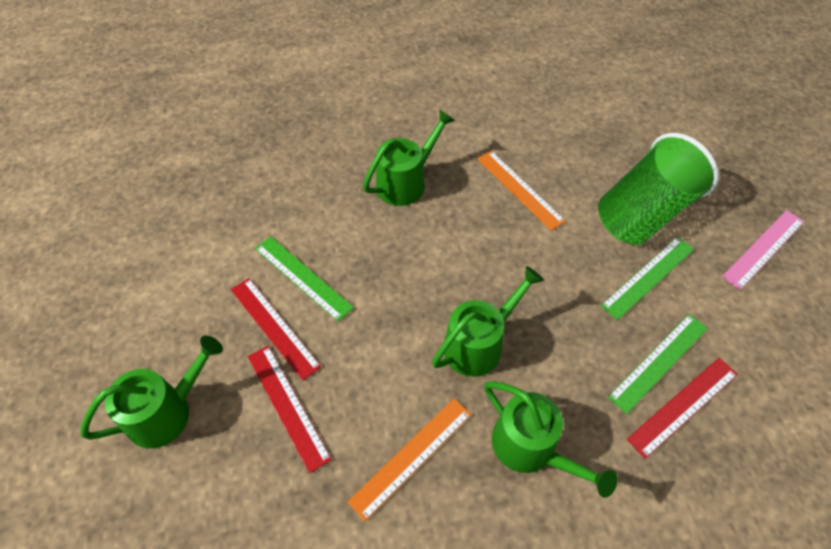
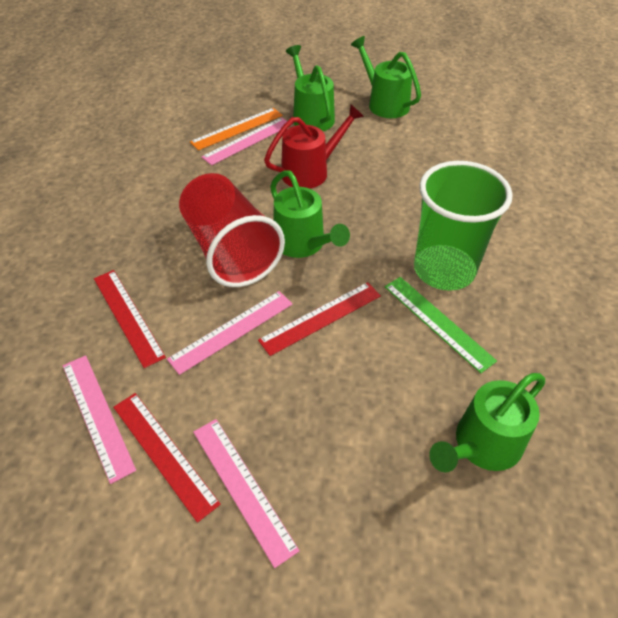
green ruler: [255,236,354,322] [601,237,694,320] [608,314,708,414] = 3 -> [385,277,497,373] = 1
orange ruler: [348,399,471,521] [477,151,566,231] = 2 -> [190,108,283,151] = 1
pink ruler: [722,210,804,290] = 1 -> [63,355,136,484] [167,291,292,375] [193,419,300,568] [201,117,287,165] = 4
red cup: none = 0 -> [179,173,285,287] = 1
red watering can: none = 0 -> [264,104,364,189] = 1

